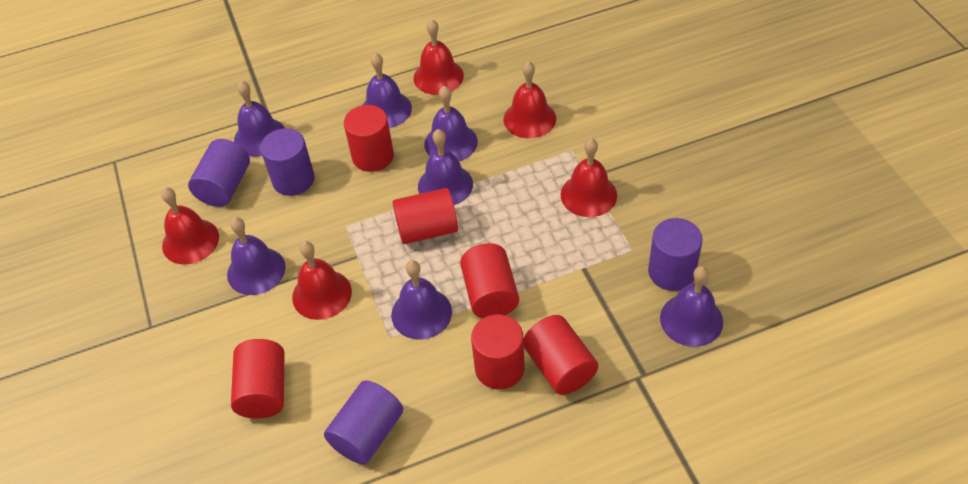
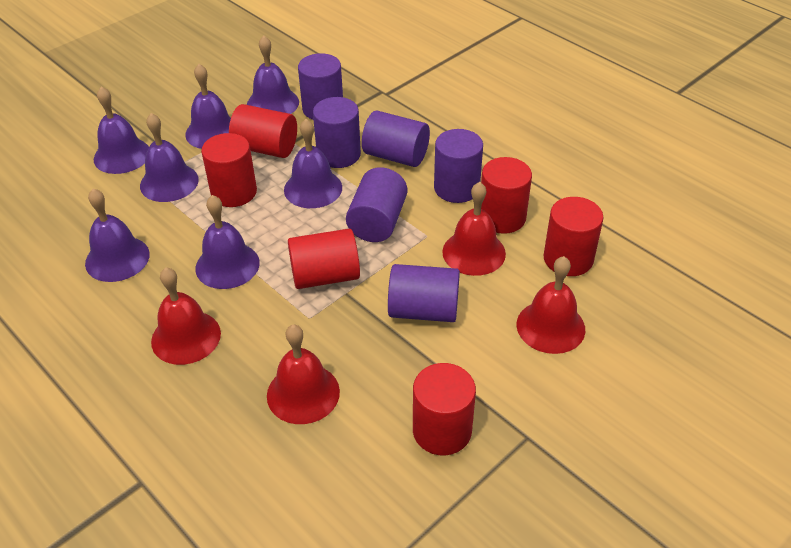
purple cylinder: [188,139,250,207] [260,128,315,196] [324,381,403,465] [648,218,703,291] = 4 -> [298,53,343,120] [313,97,361,168] [346,167,407,242] [362,110,430,167] [388,264,460,322] [434,129,483,203] = 6
red bell: [161,187,219,264] [292,241,352,320] [413,19,464,95] [504,61,556,138] [561,138,617,217] = 5 -> [151,267,221,365] [267,324,340,424] [442,182,506,276] [516,256,585,354] = 4

